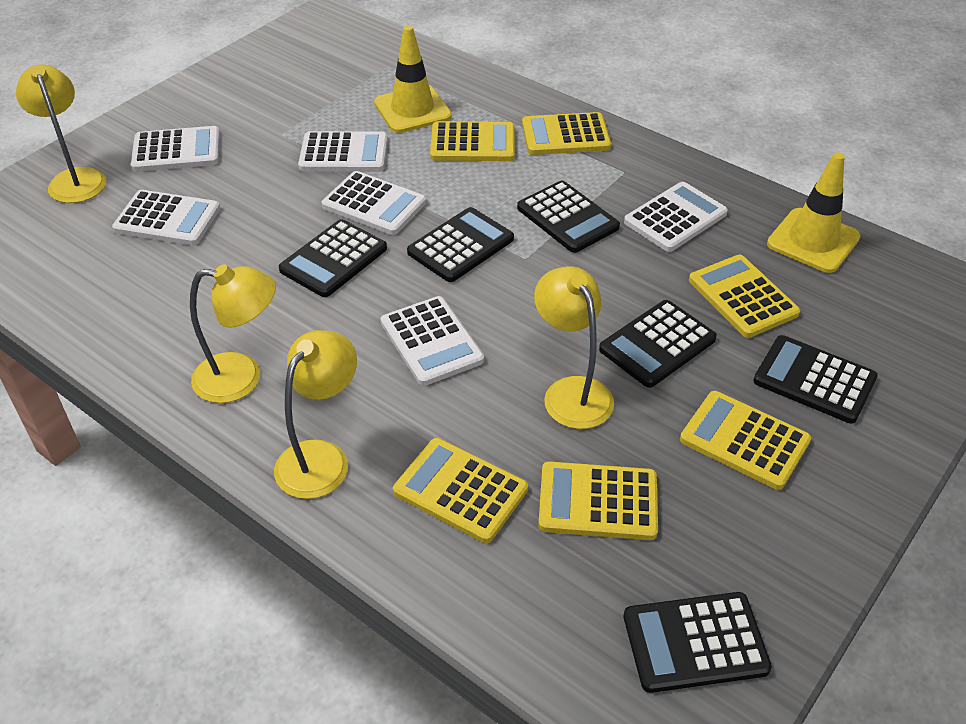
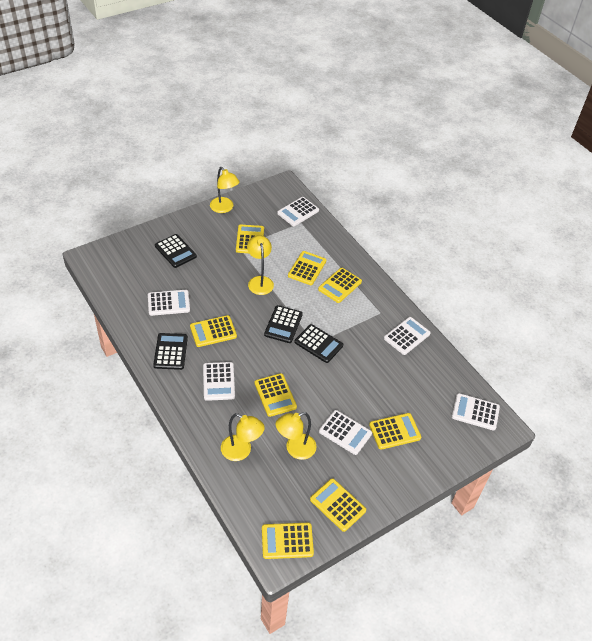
black calculator: [279,219,387,297] [407,207,514,282] [517,181,620,253] [599,300,717,388] [623,592,772,693] [753,335,878,424] = 6 -> [153,333,188,370] [155,234,197,268] [264,305,303,343] [294,324,343,363] = 4
yellow calculator: [393,438,528,543] [430,121,515,161] [522,112,611,155] [538,461,658,540] [680,391,811,490] [689,255,800,338] = 6 -> [190,315,237,347] [236,225,264,253] [254,373,297,417] [262,523,314,559] [288,251,326,285] [310,478,366,532] [318,268,362,303] [369,413,421,450] = 8
yellow traffic cone: [374,25,452,133] [767,152,860,273] = 2 -> none = 0

